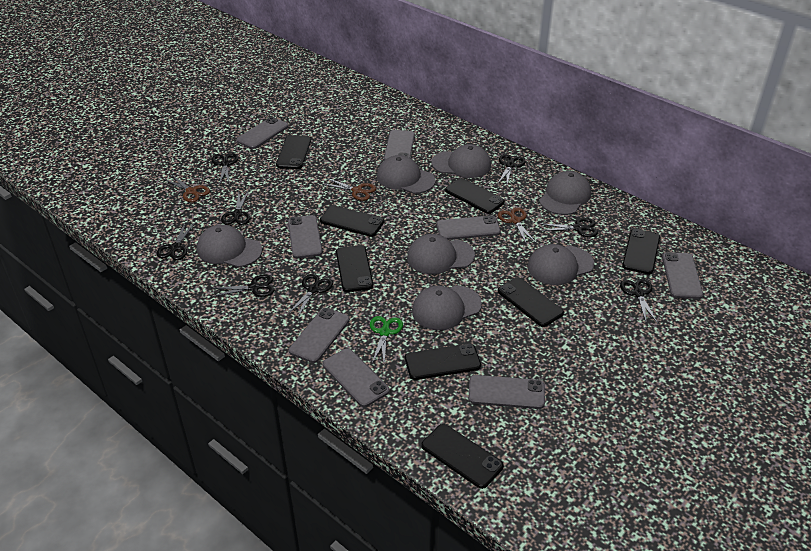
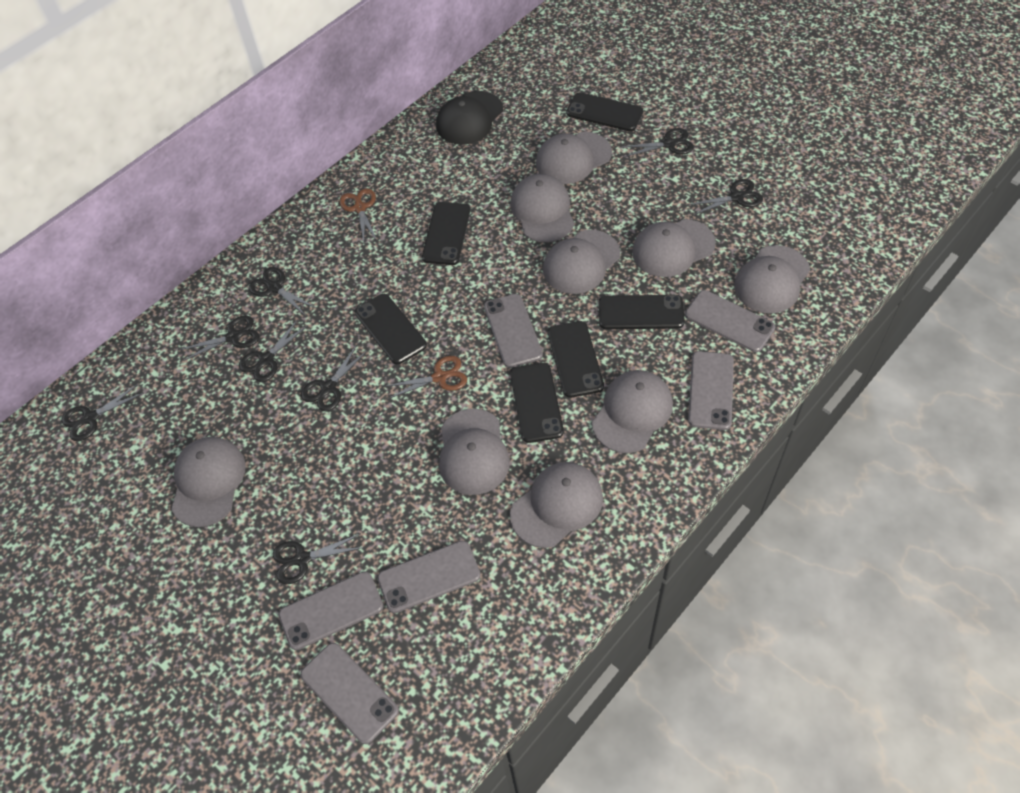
black cap: none = 0 -> [436,91,503,145] = 1
black phone: [276,135,311,169] [320,205,384,237] [336,245,373,292] [405,344,481,380] [421,424,504,489] [445,178,505,214] [498,277,564,327] [622,229,660,274] = 8 -> [355,294,427,364] [422,202,470,265] [510,363,564,443] [548,321,604,398] [566,92,643,131] [599,295,685,329] = 6
brown scissors: [163,174,210,202] [323,178,376,201] [498,208,536,245] = 3 -> [339,188,377,242] [384,356,467,399] = 2
green scissors: [370,316,403,363] = 1 -> none = 0
grey cap: [197,224,262,267] [377,155,435,194] [407,234,475,274] [412,285,482,330] [432,144,491,178] [528,244,594,285] [539,171,591,215] = 7 -> [171,437,246,527] [439,409,510,495] [510,174,574,242] [510,462,603,548] [536,132,612,184] [543,230,620,294] [592,370,673,453] [632,219,716,277] [734,245,810,313] = 9
grey phone: [236,117,288,149] [288,215,323,258] [289,308,350,363] [323,348,390,407] [384,130,415,160] [436,215,501,240] [468,375,545,409] [662,252,703,299] = 8 -> [279,571,383,650] [300,643,399,744] [377,541,481,613] [484,294,543,368] [685,290,776,352] [688,351,734,430] = 6

